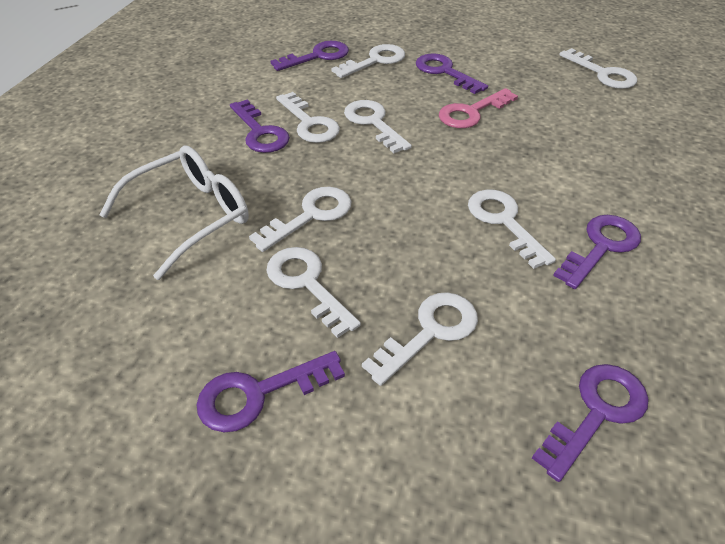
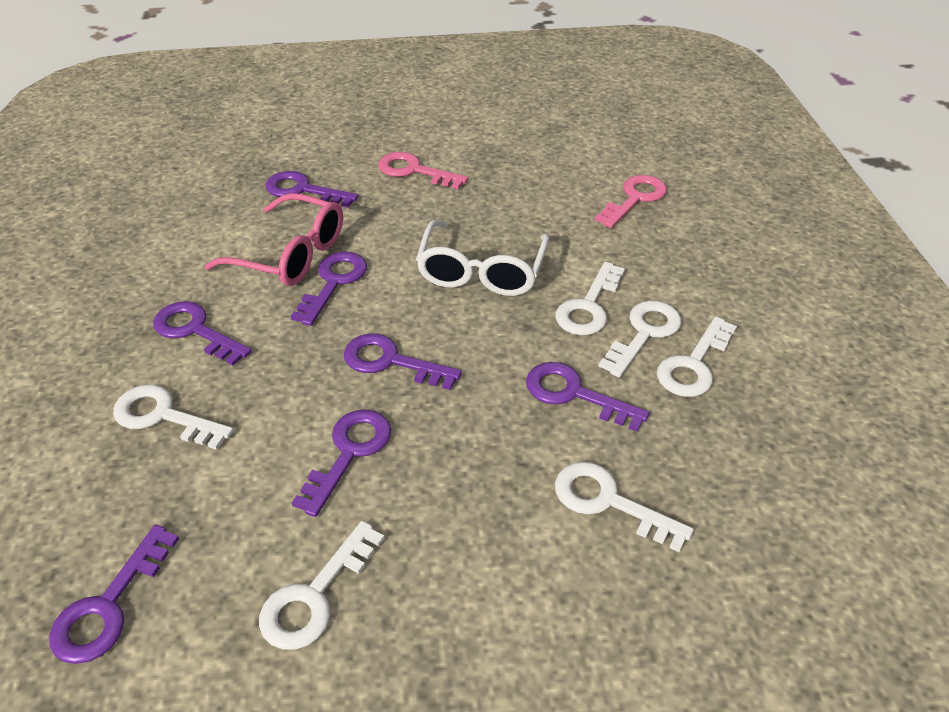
pink glasses: none = 0 -> [204,193,343,286] = 1
pink key: [439,88,518,128] = 1 -> [378,152,468,189] [595,175,667,228] = 2
purple key: [197,351,345,432] [230,100,290,153] [271,41,349,71] [416,53,488,94] [532,364,649,482] [553,215,641,289] = 6 -> [49,525,179,664] [153,301,252,366] [266,171,358,208] [290,252,367,326] [292,409,391,517] [344,333,462,390] [526,362,650,432] = 7
white key: [249,187,352,252] [266,247,361,338] [276,92,340,143] [331,44,405,78] [344,100,412,153] [362,292,478,386] [468,189,556,269] [559,48,637,89] = 8 -> [113,385,234,450] [259,521,385,650] [555,262,625,335] [555,462,694,552] [599,301,682,377] [657,317,737,397] = 6

